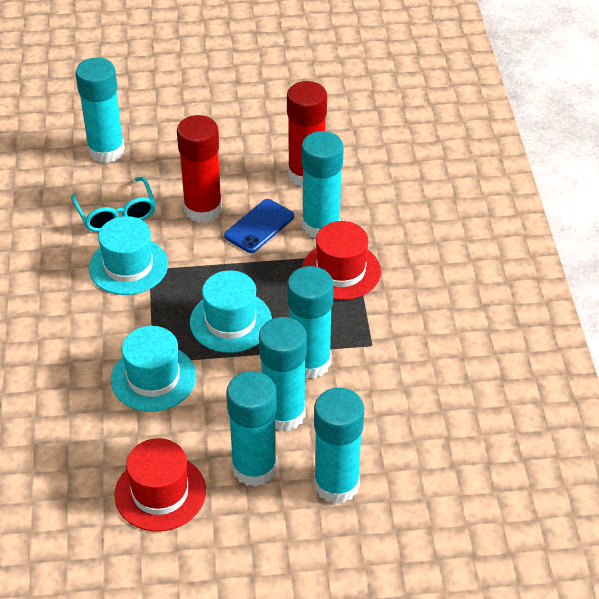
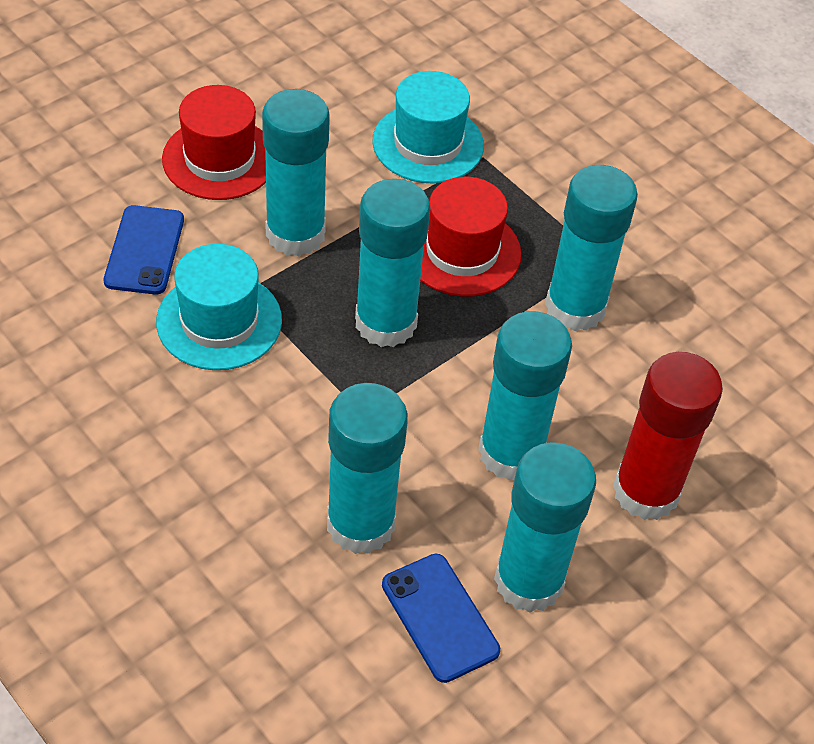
blue phone: [224,199,294,253] = 1 -> [104,205,184,294] [382,554,500,683] = 2
red glue stick: [177,115,222,223] [287,81,327,187] = 2 -> [613,352,723,520] = 1
turquoise glasses: [71,177,156,232] = 1 -> none = 0
turquoise hat: [89,216,168,295] [111,326,196,412] [190,270,272,353] = 3 -> [156,244,282,370] [372,71,484,184] = 2

